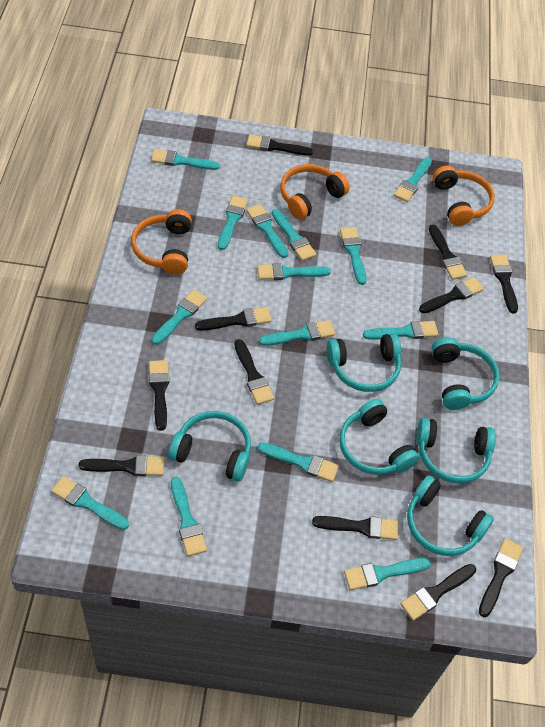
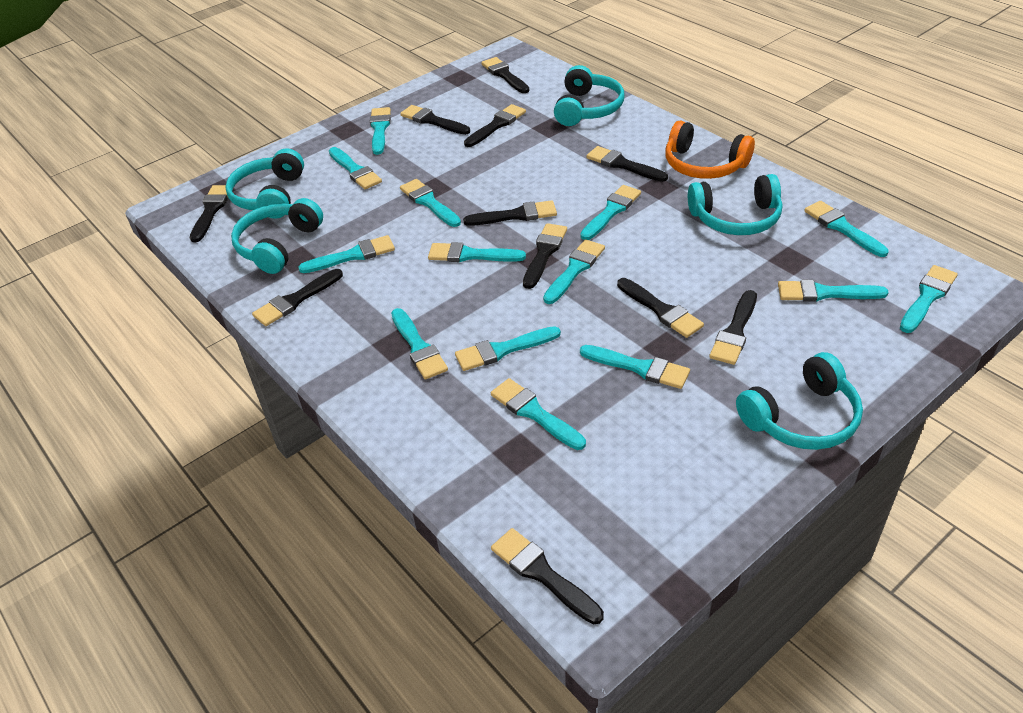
orange headphones: [131,209,192,275] [280,164,350,220] [433,166,495,226] = 3 -> [665,120,755,179] = 1
turquoise headphones: [168,411,251,482] [327,333,401,392] [339,399,419,475] [407,475,494,556] [417,418,496,483] [432,337,500,410] = 6 -> [225,148,304,219] [231,198,323,274] [554,65,624,126] [688,174,782,235] [736,352,863,450] = 5

